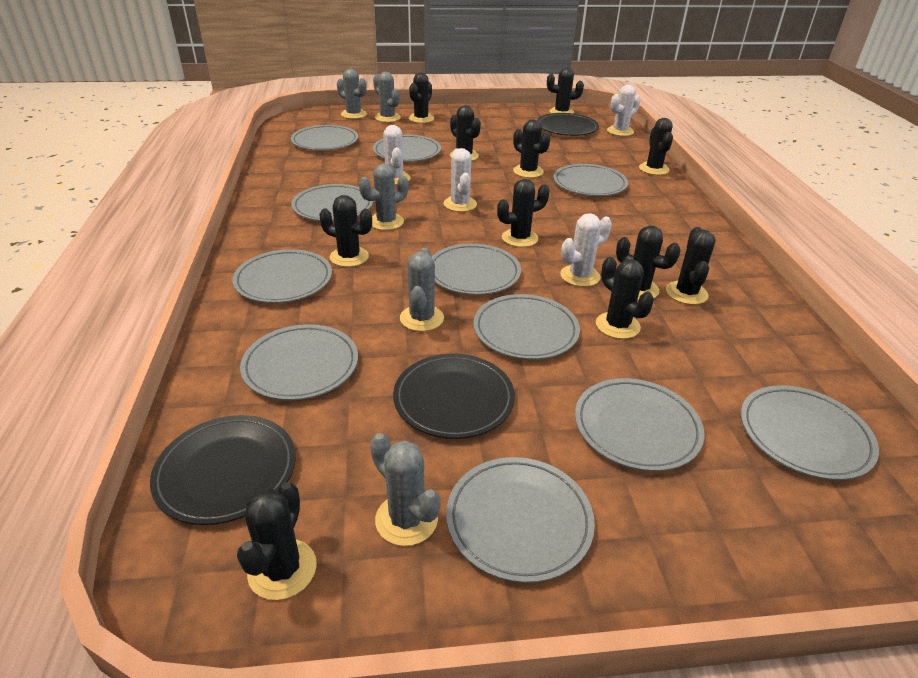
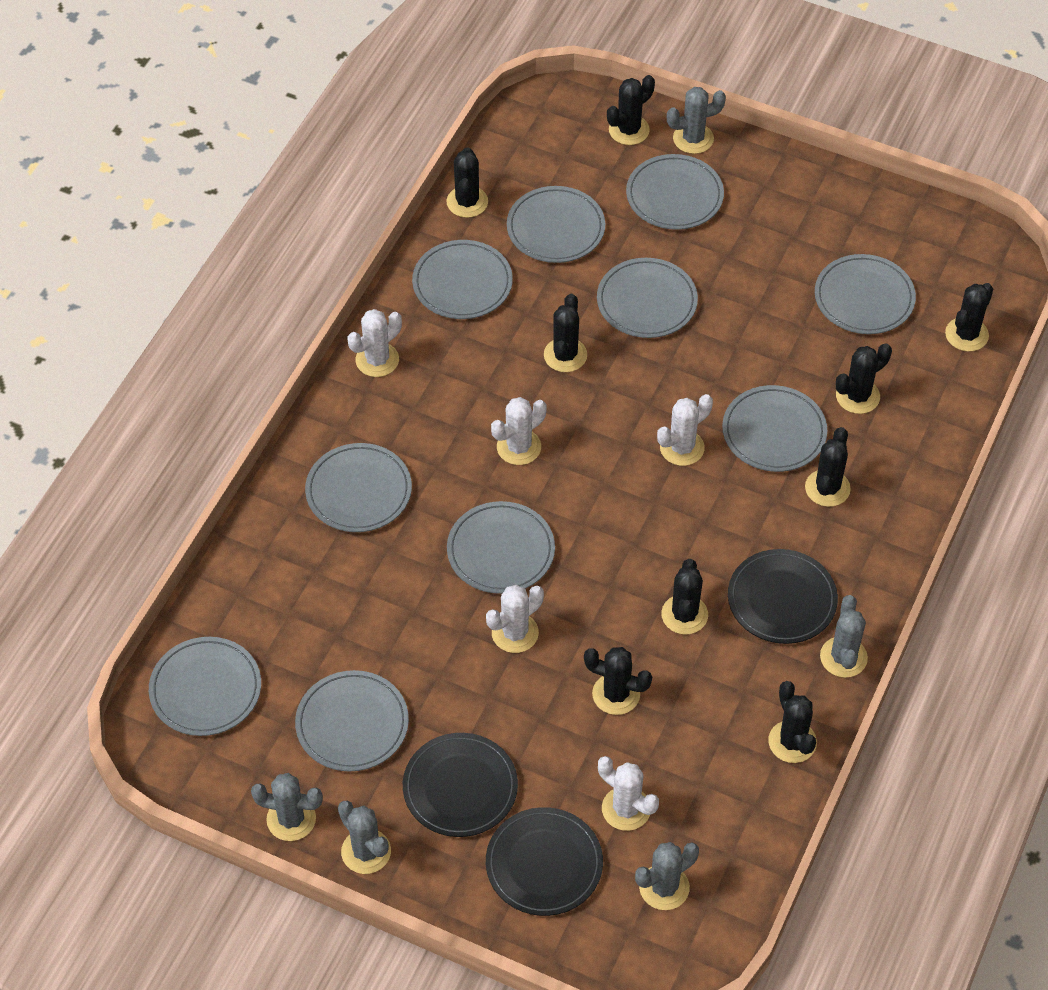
black cactus: [237,482,317,600] [319,195,372,267] [409,73,434,123] [450,105,481,161] [497,179,550,247] [513,120,550,178] [547,68,584,114] [596,257,654,339] [616,226,681,300] [639,118,673,175] [666,227,716,305] = 11 -> [446,147,488,218] [544,294,587,372] [584,647,652,715] [607,75,655,145] [661,559,708,634] [768,681,817,763] [805,427,851,507] [836,343,892,414] [945,283,993,352] = 9
grey plate: [232,249,332,303] [240,324,358,400] [291,125,358,151] [291,184,373,221] [373,135,441,162] [432,244,521,295] [446,457,595,583] [473,294,580,360] [553,164,628,196] [575,378,704,471] [741,385,879,480] = 11 -> [149,637,261,736] [295,670,409,772] [305,443,412,532] [412,240,513,319] [447,501,555,594] [507,186,605,263] [597,258,698,338] [626,154,724,230] [722,385,827,472] [815,254,916,334] = 10
white cactus: [383,125,410,185] [443,148,477,212] [560,213,612,287] [607,85,640,136] = 4 -> [348,309,402,377] [486,585,544,653] [491,397,547,465] [598,756,659,831] [657,394,713,466] = 5

